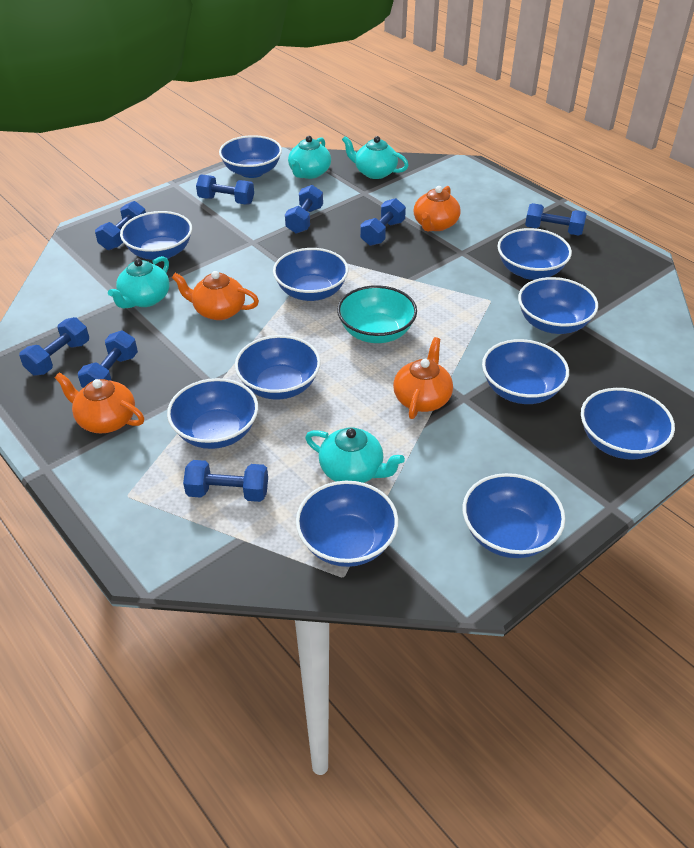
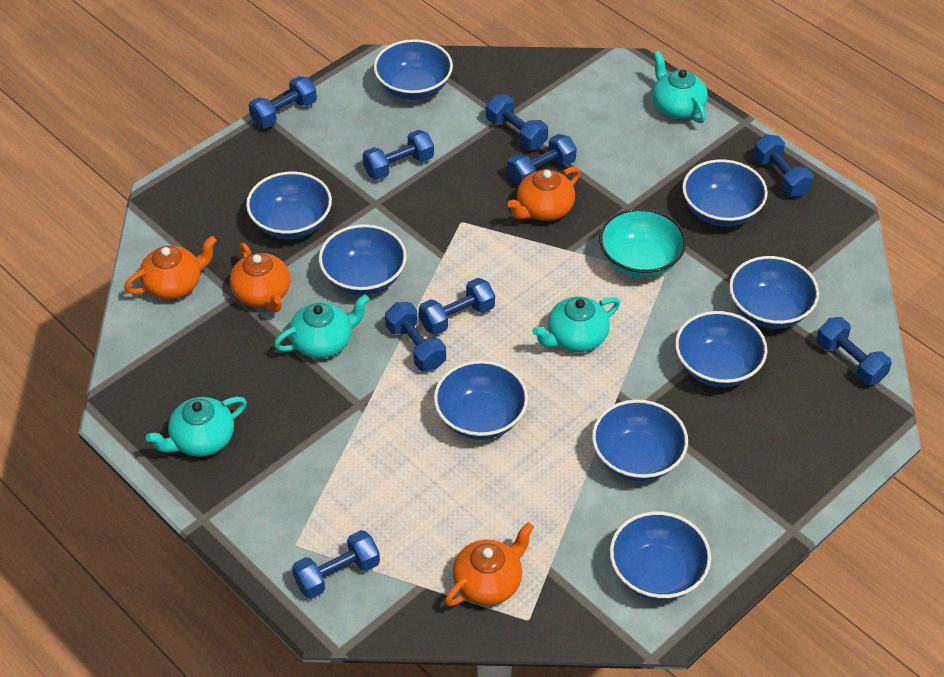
blue bowl: [120,211,192,260] [167,378,258,449] [219,135,282,178] [235,335,321,399] [273,248,348,301] [296,481,398,567] [463,473,565,558] [482,339,569,404] [497,228,572,280] [518,277,598,334] [581,388,675,460] = 11 -> [246,172,332,239] [319,224,407,295] [374,39,453,100] [434,360,528,440] [592,400,688,481] [610,511,711,601] [675,311,767,387] [682,160,768,227] [729,256,819,329] = 9
blue dumbbell: [19,317,89,376] [78,331,138,388] [95,201,146,250] [183,460,268,502] [196,175,254,204] [285,185,323,234] [360,198,406,246] [525,203,587,235] = 8 -> [249,76,317,128] [292,530,380,599] [363,130,434,180] [385,302,446,371] [419,278,495,335] [486,94,548,150] [507,134,577,185] [753,134,813,197] [816,317,892,385] = 9

